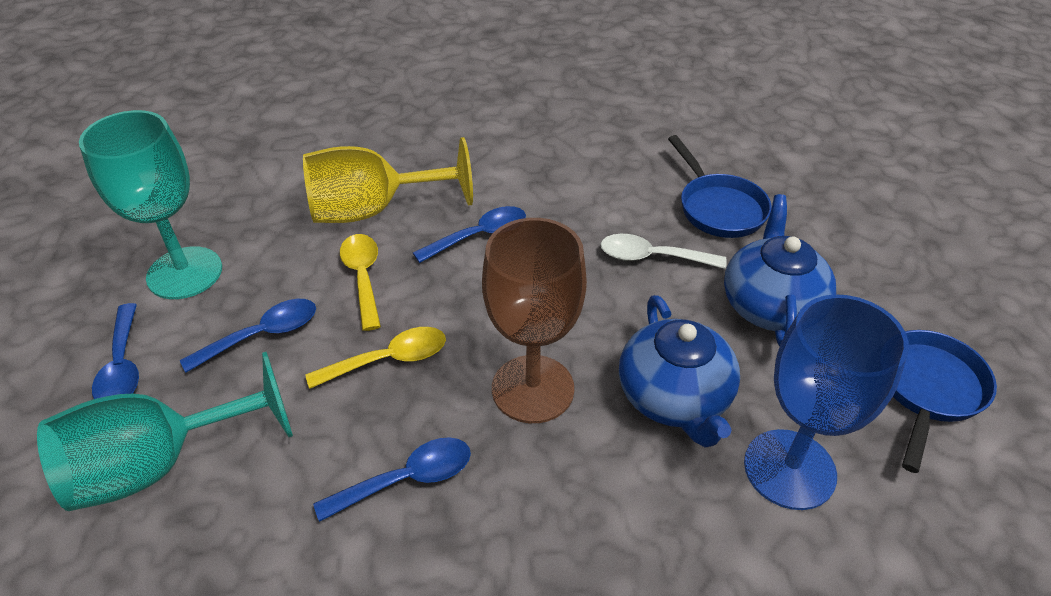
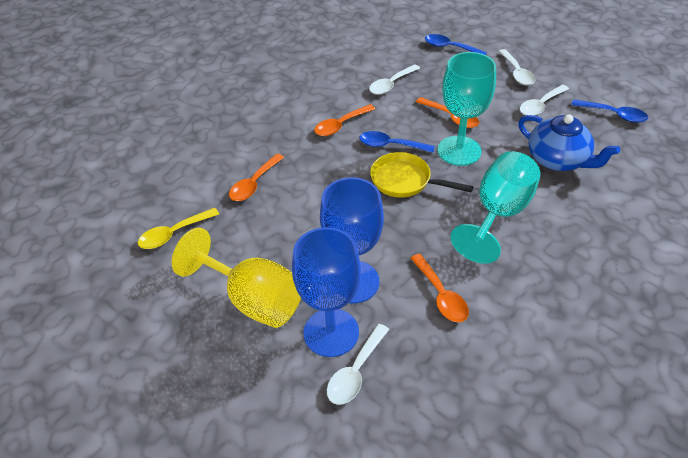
blue goblet: [744,294,909,510] = 1 -> [292,227,361,357] [320,177,384,304] = 2
blue pan: [668,135,772,238] [893,330,997,473] = 2 -> none = 0
blue spoon: [92,303,139,399] [180,299,316,373] [313,437,471,522] [413,206,526,263] = 4 -> [360,131,435,153] [425,34,487,55] [572,100,648,123] = 3
blue teapot: [619,295,740,447] [724,194,836,347] = 2 -> [518,114,620,171] = 1
brown goblet: [482,218,587,423] = 1 -> none = 0
orange spoon: none = 0 -> [229,154,284,201] [314,104,375,136] [410,254,469,322] [416,97,479,128] = 4
white spoon: [600,234,727,269] = 1 -> [327,324,389,405] [369,64,420,95] [498,49,535,85] [520,85,569,116] = 4
yellow pan: none = 0 -> [370,152,473,198] = 1
yellow spoon: [305,327,446,389] [340,234,381,331] = 2 -> [138,208,219,249] = 1

